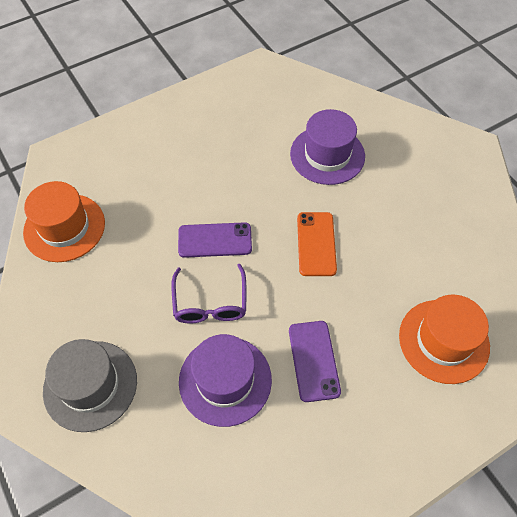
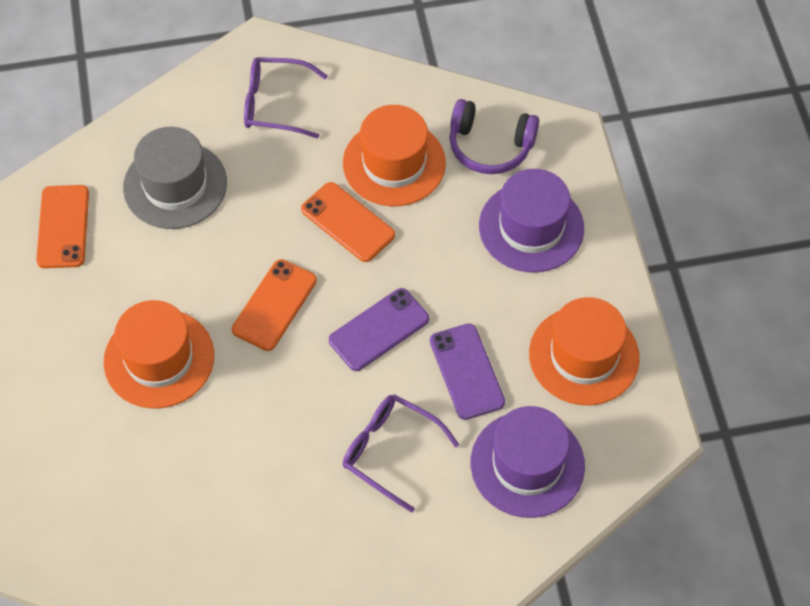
orange hat: [23,181,105,262] [399,295,490,384] = 2 -> [104,300,214,409] [343,105,446,206] [529,297,640,405] = 3
orange phone: [297,212,337,276] = 1 -> [36,185,89,268] [232,259,317,351] [301,182,395,262] = 3
purple glasses: [171,264,246,323] = 1 -> [244,57,328,138] [343,394,459,513] = 2
purple headphones: none = 0 -> [449,99,539,174] = 1

